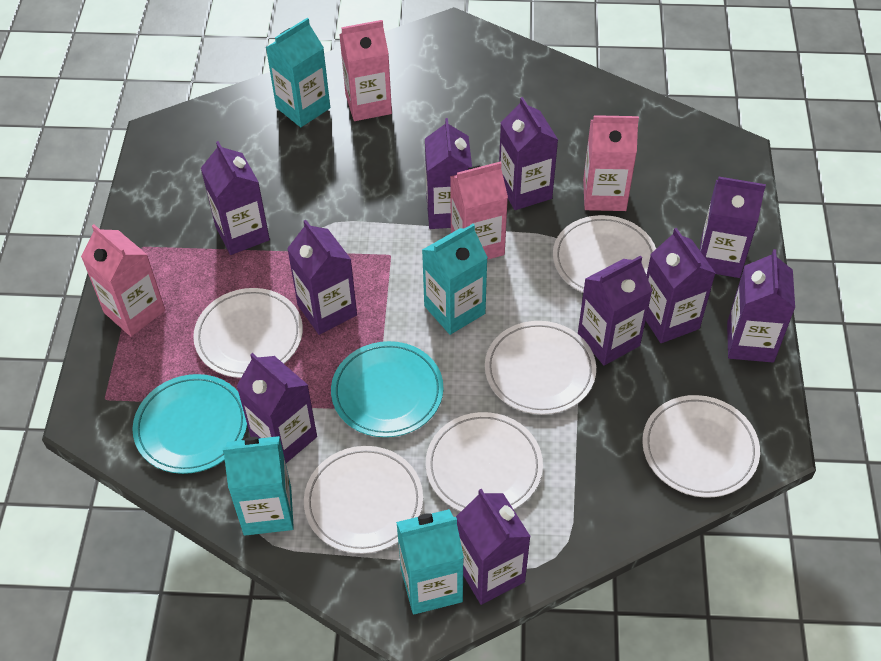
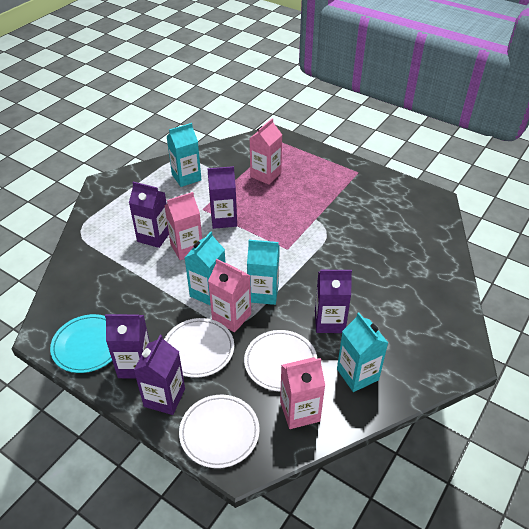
purple carton: [201,141,270,255] [236,353,317,463] [287,220,357,335] [425,118,472,229] [456,489,531,605] [499,97,558,210] [578,255,652,366] [646,228,716,343] [700,177,766,278] [727,249,795,362] = 10 -> [105,314,150,378] [129,181,169,248] [134,335,185,415] [207,166,237,229] [315,270,352,333] = 5
turquoise plate: [132,374,247,474] [331,341,444,437] = 2 -> [50,314,112,373] = 1
white plate: [193,288,303,378] [304,446,423,554] [426,412,543,512] [485,321,596,415] [553,215,656,293] [642,395,760,498] = 6 -> [164,318,234,378] [179,395,260,468] [244,330,318,391] = 3

